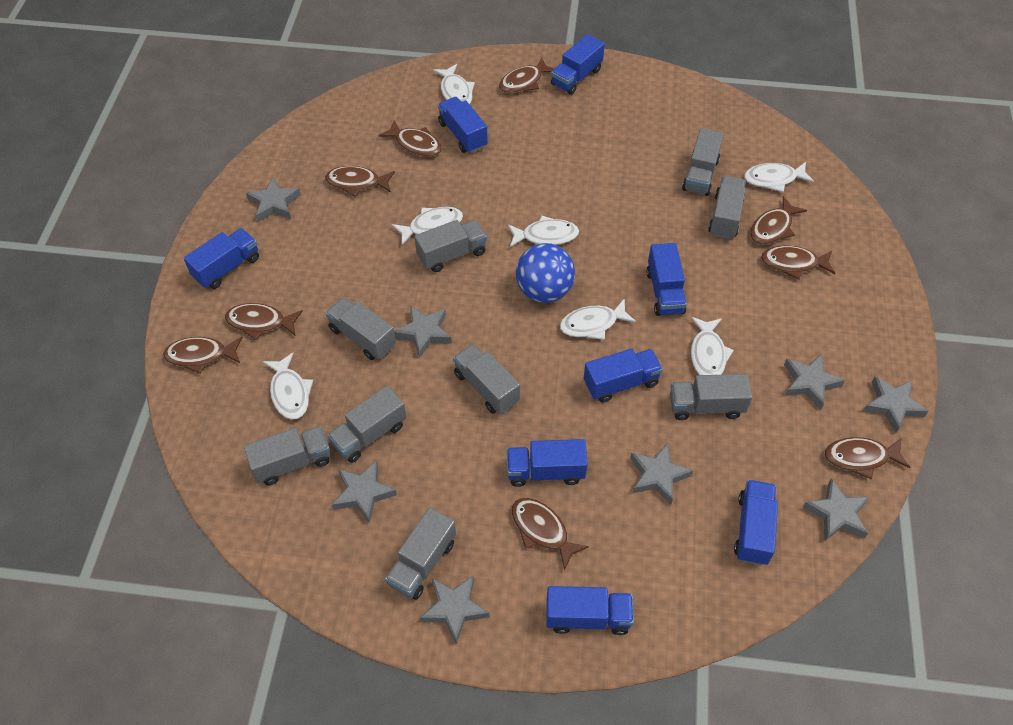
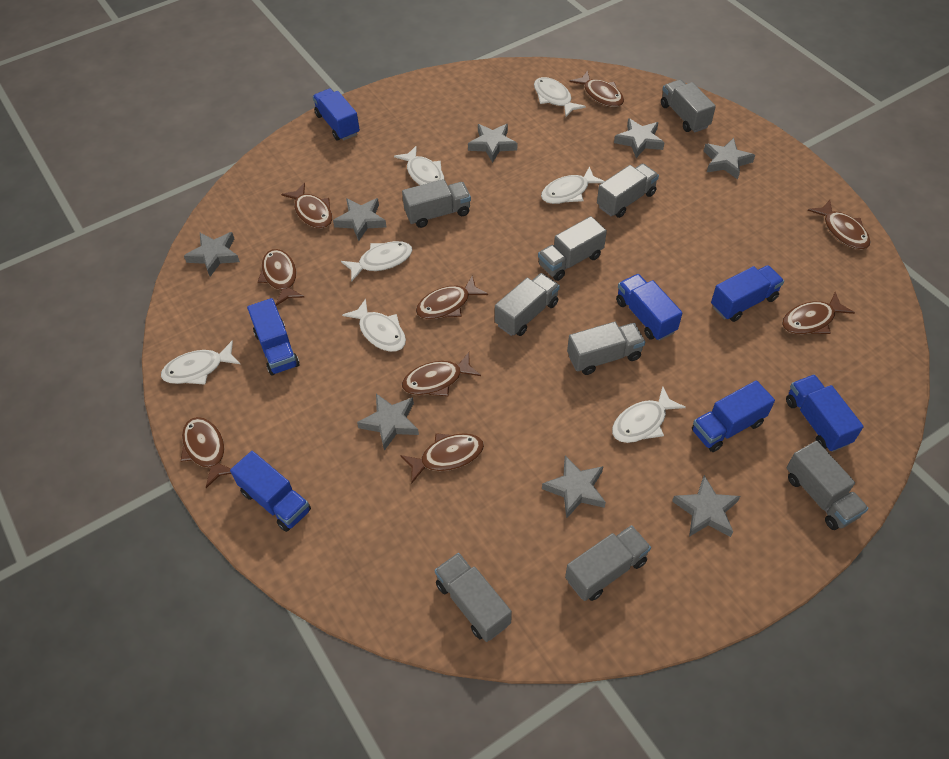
blue ball: [516,243,575,303] = 1 -> none = 0
blue truck: [184,228,259,289] [438,97,488,153] [507,439,588,487] [547,586,634,635] [551,34,605,94] [584,348,663,403] [646,243,687,316] [734,480,778,565] = 8 -> [230,451,311,532] [247,298,300,376] [312,89,360,140] [616,274,682,341] [692,380,775,452] [711,265,784,322] [786,374,864,452] = 7

